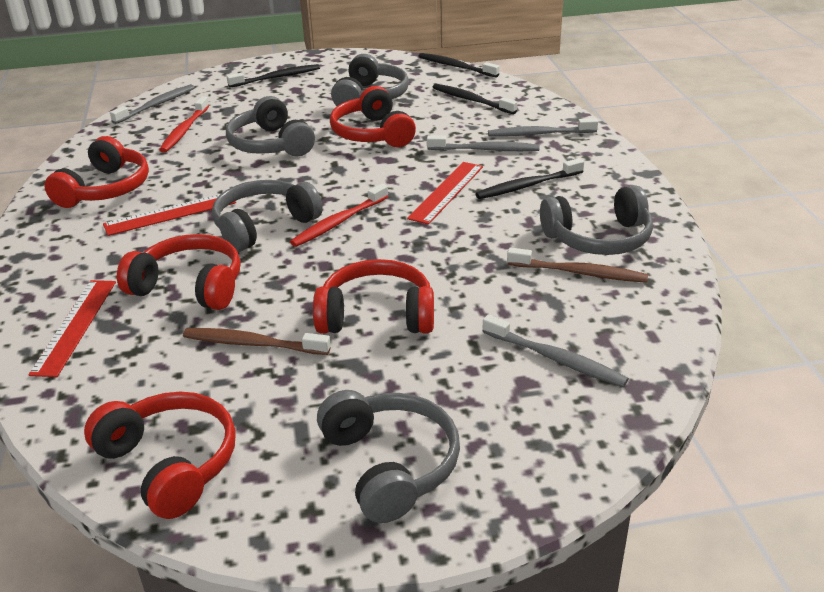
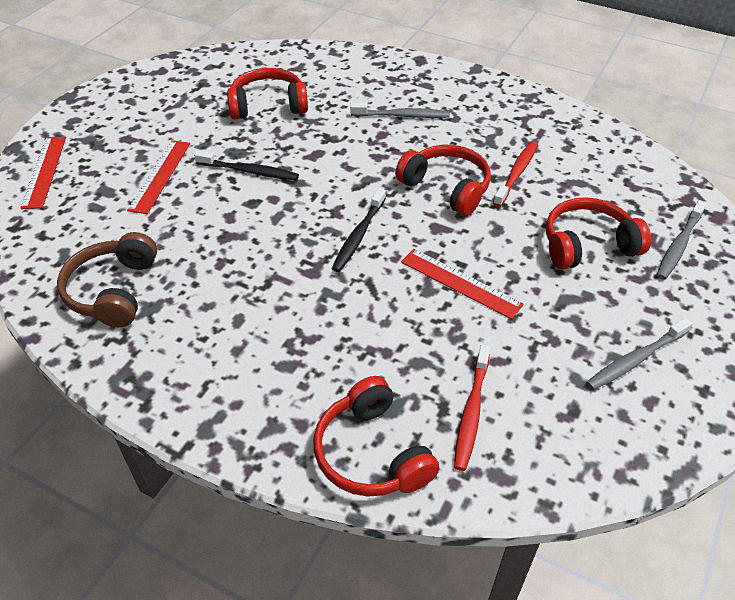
black toothbrush: [227,64,320,88] [419,53,499,78] [433,84,517,114] [475,158,584,199] = 4 -> [194,151,299,181] [331,188,386,272] = 2
brown headphones: none = 0 -> [57,232,157,327] = 1
brown toothbrush: [183,328,331,355] [507,247,648,283] = 2 -> none = 0
grey headphones: [212,180,323,252] [226,96,315,156] [317,390,460,523] [331,54,409,106] [540,185,653,255] = 5 -> none = 0
grey toothbrush: [110,84,195,124] [427,135,540,151] [482,315,629,387] [488,118,598,136] = 4 -> [350,103,450,118] [586,318,693,390] [657,200,707,280] = 3
red headphones: [44,136,149,208] [84,392,236,519] [117,234,240,310] [313,259,434,333] [330,86,416,147] = 5 -> [227,68,308,119] [313,376,439,497] [395,145,491,216] [546,197,651,270] = 4

